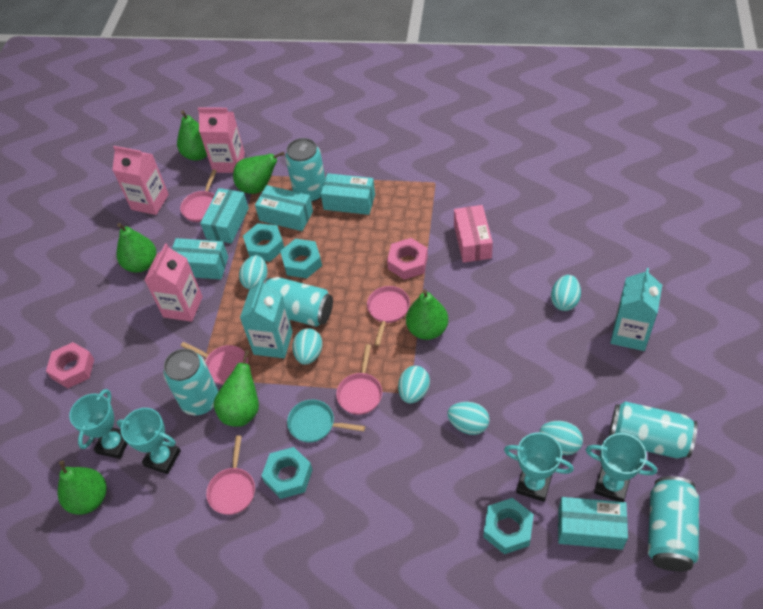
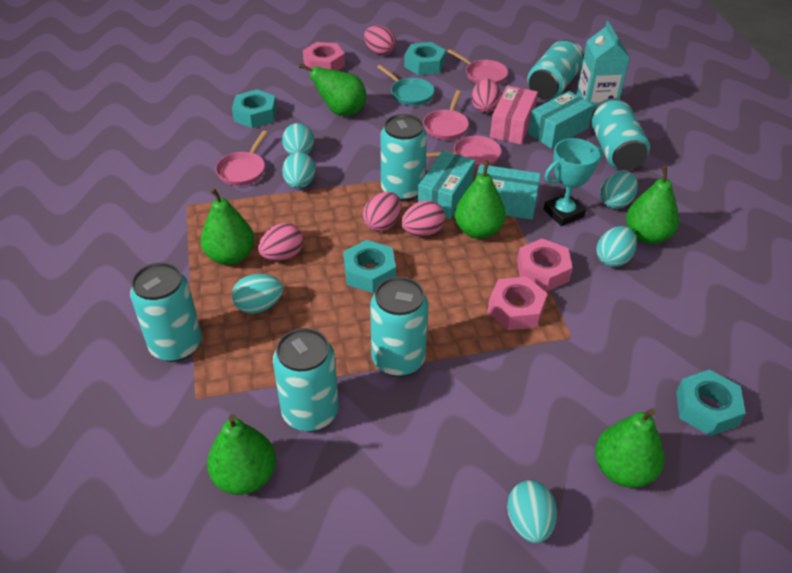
pink carton: [112,146,169,215] [145,243,203,322] [198,107,245,173] = 3 -> none = 0
pink egg: none = 0 -> [258,223,303,261] [363,192,401,232] [364,26,396,55] [401,201,445,236] [472,79,501,113] = 5
pink nut: [46,342,94,388] [387,238,428,280] = 2 -> [303,42,345,72] [487,276,548,330] [517,239,572,292] = 3
pink pan: [180,170,217,222] [181,342,248,385] [206,435,255,515] [336,344,382,415] [367,286,410,346] = 5 -> [216,131,268,186] [423,90,469,140] [426,136,501,168] [447,49,508,85] = 4
turquoise box: [172,238,228,279] [200,188,249,243] [255,185,313,231] [320,173,375,215] [558,497,628,550] = 5 -> [418,151,475,219] [476,164,541,220] [528,91,594,149] = 3
turquoise can: [163,349,218,415] [263,277,333,327] [285,138,325,202] [609,401,698,459] [648,476,699,572] = 5 -> [130,262,202,362] [273,328,339,432] [370,277,429,377] [381,114,427,201] [528,40,584,100] [592,98,650,170] = 6
turquoise carton: [240,279,293,358] [611,268,662,351] = 2 -> [576,21,630,118] = 1
turquoise trophy: [69,389,127,459] [116,408,181,474] [504,433,574,502] [586,433,657,502] = 4 -> [544,138,603,226] = 1

